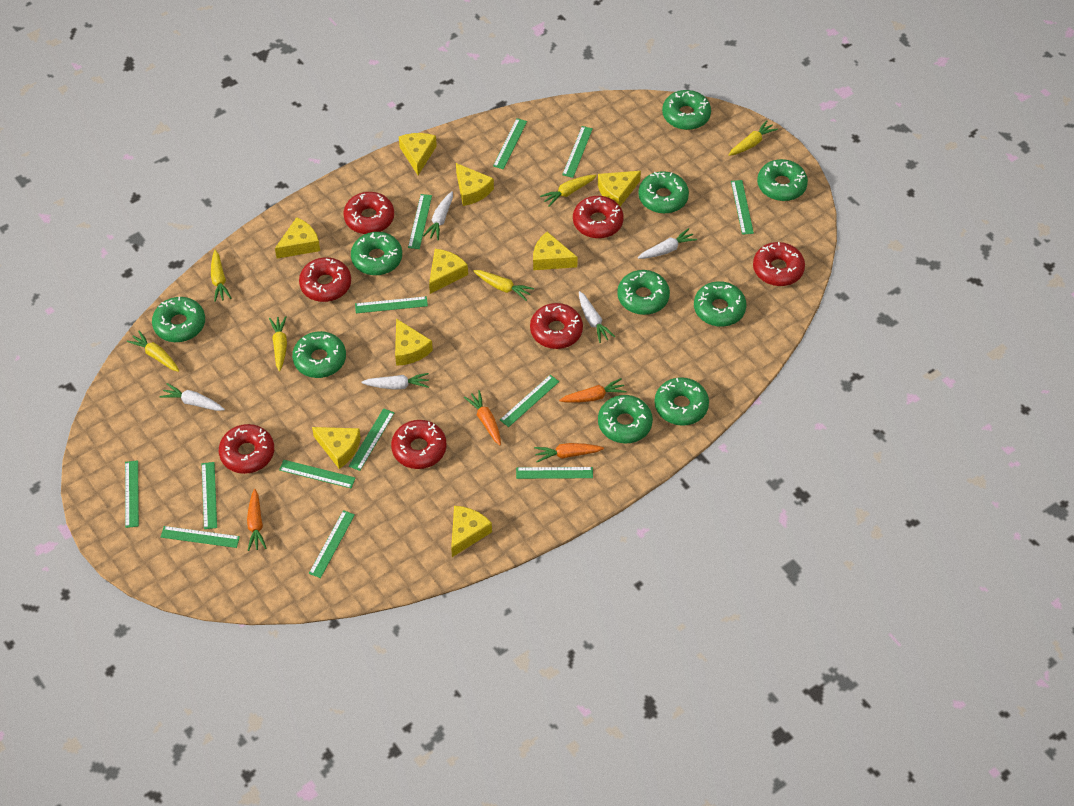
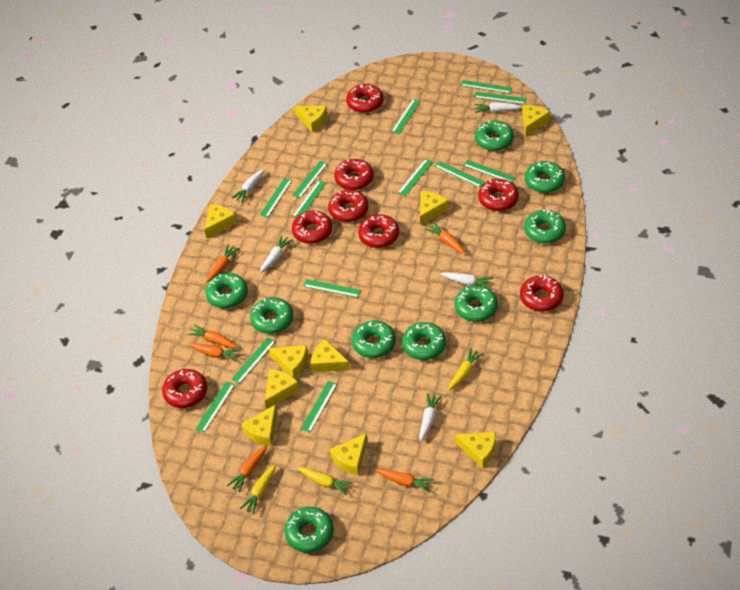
green donut: [152,297,205,342] [292,331,346,378] [351,232,402,275] [598,395,653,443] [617,270,670,315] [638,171,689,214] [654,377,709,426] [662,90,711,130] [694,281,746,327] [757,159,808,201] = 10 -> [205,273,248,308] [250,297,293,334] [284,507,334,553] [352,320,396,358] [402,322,446,360] [455,285,498,322] [475,121,514,151] [524,209,566,244] [525,161,565,193] = 9
orange carrot: [247,489,267,551] [464,390,501,445] [534,443,604,462] [559,378,627,403] = 4 -> [188,324,237,348] [188,343,241,362] [206,244,239,282] [227,445,267,492] [375,469,434,492] [425,222,465,254] = 6
red donut: [219,424,274,474] [299,257,351,302] [343,192,394,234] [391,420,447,469] [530,303,583,349] [573,196,624,238] [753,242,805,286] = 7 -> [162,369,207,408] [292,211,332,244] [328,190,368,222] [334,159,374,190] [346,84,383,113] [358,214,399,248] [478,179,519,211] [520,275,563,312] = 8
yellow carrot: [127,331,179,372] [211,250,231,302] [269,316,287,371] [473,270,534,301] [540,175,597,207] [729,120,778,156] = 6 -> [240,464,276,514] [297,467,353,495] [448,348,484,390] = 3
yellow cheese: [275,217,320,259] [312,427,361,469] [395,318,433,366] [399,133,437,175] [429,249,468,294] [451,506,492,557] [456,163,494,206] [533,232,578,270] [598,171,641,206] = 9 -> [204,204,237,238] [241,405,277,446] [265,369,299,409] [269,345,308,378] [294,106,327,132] [310,339,350,372] [330,433,368,475] [420,191,448,225] [455,432,496,468] [522,105,550,136] = 10

